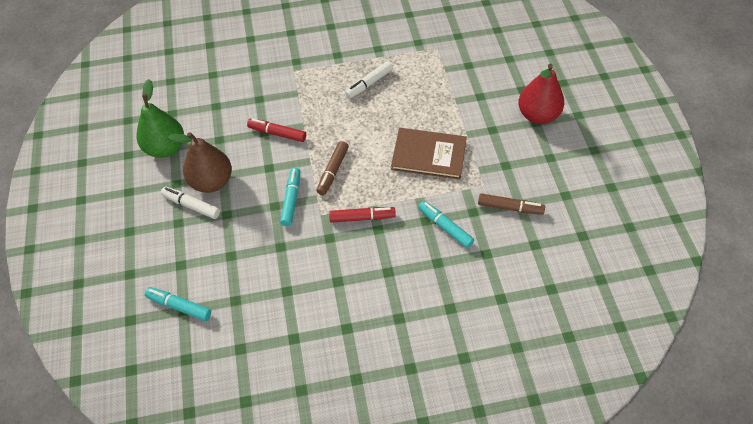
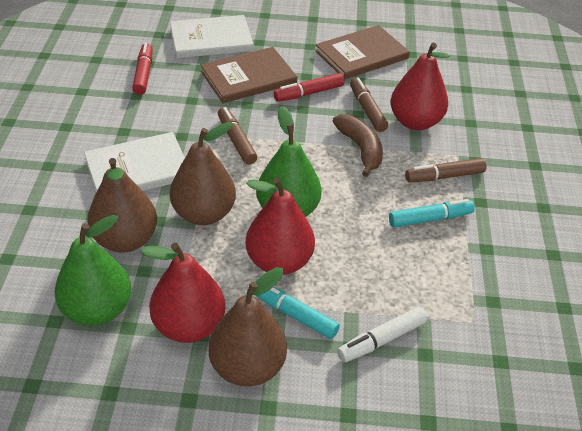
brown banana: none = 0 -> [333,114,383,177] = 1
brown book: [391,128,467,180] = 1 -> [201,47,297,103] [315,25,410,80] = 2
brown marker: [316,141,349,195] [478,194,545,215] = 2 -> [218,107,257,165] [350,77,388,132] [405,158,487,182] = 3
brown pear: [168,132,232,193] = 1 -> [87,158,157,253] [170,122,236,225] [209,267,287,387] = 3
green pear: [137,79,184,158] = 1 -> [55,215,131,326] [256,106,322,217] = 2
red pear: [518,64,564,124] = 1 -> [141,243,225,343] [246,178,315,275] [390,43,450,130] = 3
turquoise marker: [145,287,211,321] [280,168,300,226] [418,201,474,248] = 3 -> [255,280,340,339] [389,199,475,228] = 2
white book: none = 0 -> [84,132,185,192] [170,15,254,58] = 2
white marker: [161,187,220,219] [345,61,393,99] = 2 -> [337,307,427,362] = 1

